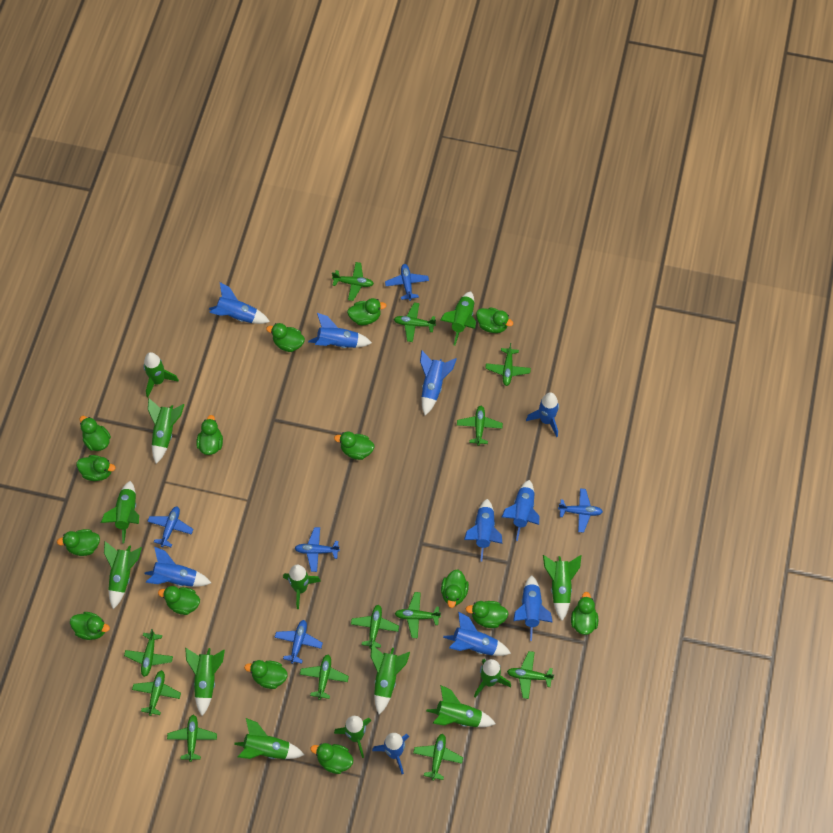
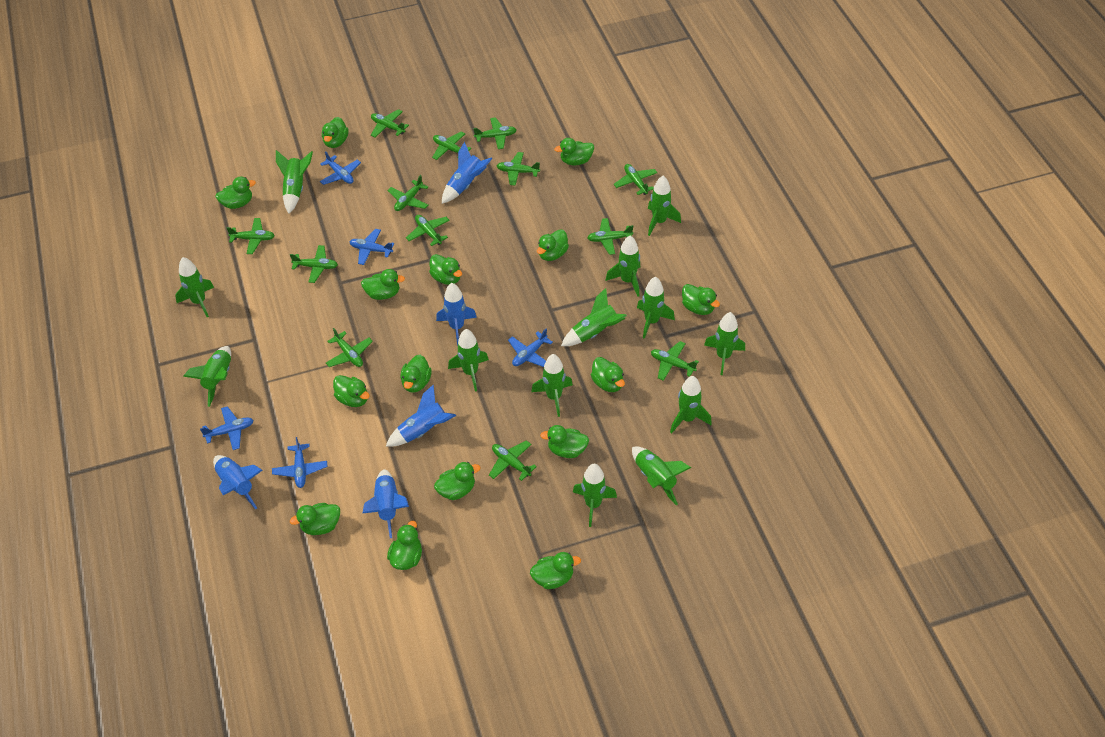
blue rocket: [145,546,211,587] [209,282,270,324] [308,313,372,348] [372,733,409,774] [420,350,457,415] [443,612,511,656] [464,499,502,562] [502,480,539,541] [513,575,553,641] [526,392,559,437] = 10 -> [213,455,262,509] [362,469,409,538] [386,384,456,447] [436,283,477,346] [442,142,492,204] = 5
green plane: [124,629,173,677] [132,670,181,716] [167,715,217,762] [300,655,349,700] [332,262,374,301] [351,605,399,649] [394,302,436,342] [395,592,441,638] [413,734,463,780] [457,406,503,446] [485,343,531,386] [507,651,554,699] = 12 -> [227,218,275,254] [290,245,338,283] [326,328,373,367] [371,109,409,138] [387,175,428,211] [406,215,450,246] [432,132,471,160] [473,117,517,149] [489,440,537,481] [497,152,540,186] [587,218,634,255] [614,164,657,195] [651,341,699,381] = 13

